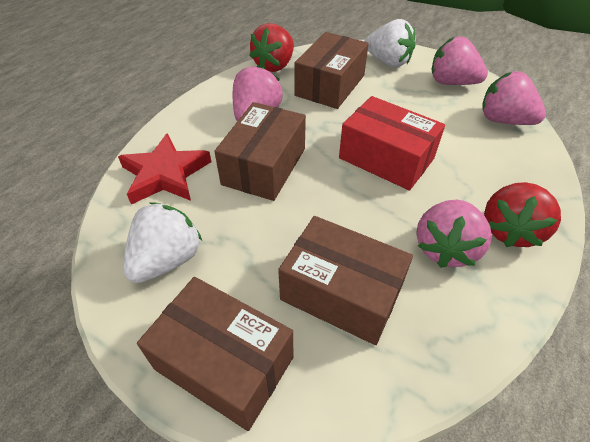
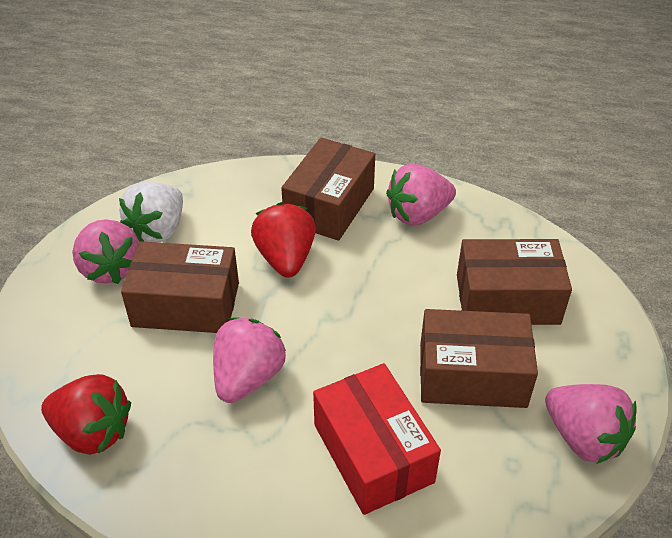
red star: [118,133,211,205] = 1 -> none = 0
white strawberry: [123,202,202,283] [364,19,415,67] = 2 -> [119,182,183,242] = 1

